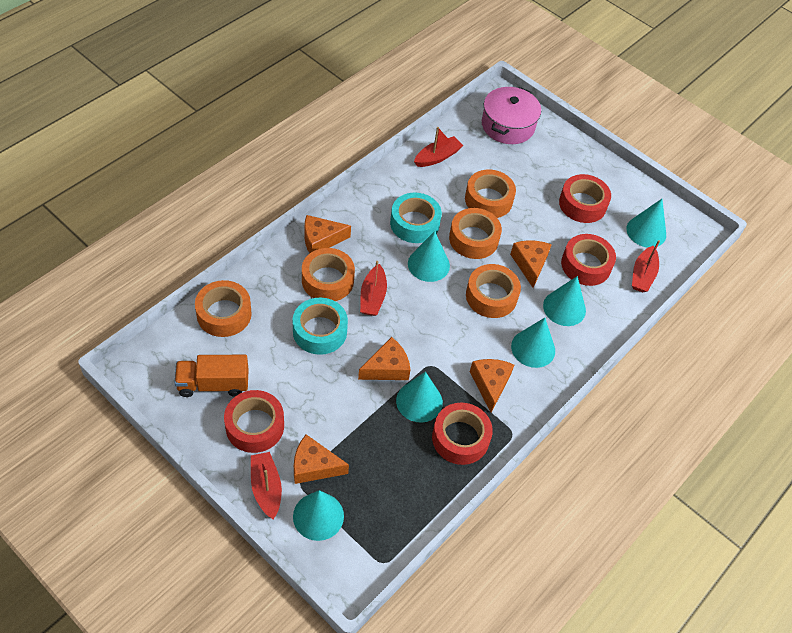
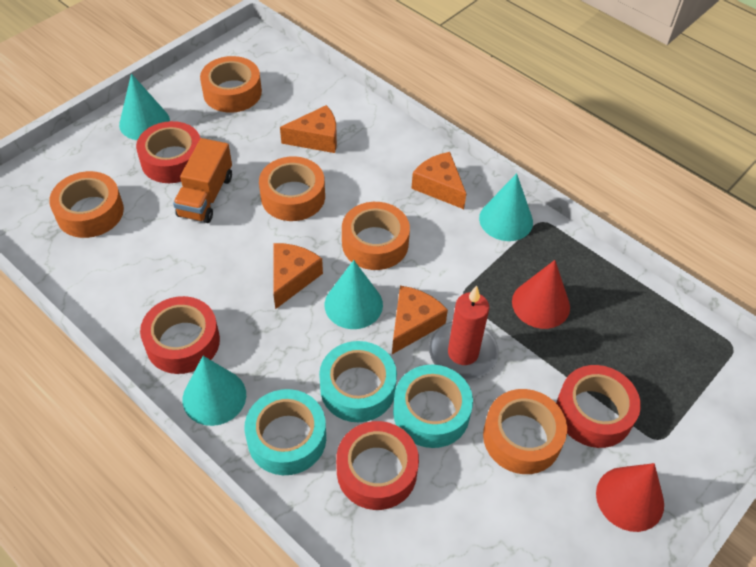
orange cheese: [294,435,349,484] [305,215,351,253] [358,337,410,380] [470,359,514,413] [510,240,552,288] = 5 -> [273,243,323,309] [280,105,337,153] [392,286,448,354] [411,152,466,209] = 4
pink pot: [482,87,541,144] = 1 -> none = 0
red boat: [251,452,282,519] [360,261,387,316] [414,127,463,167] [632,240,660,292] = 4 -> none = 0
red candle: none = 0 -> [429,286,499,380] = 1
red cone: none = 0 -> [512,260,570,329] [596,463,664,532] = 2
turquoise cone: [293,490,344,541] [396,372,443,423] [408,231,450,282] [511,318,555,368] [543,276,586,326] [626,199,666,248] = 6 -> [119,74,170,140] [183,356,246,426] [325,260,383,329] [479,173,533,241] = 4
turquoise tape: [293,298,348,355] [390,193,442,243] = 2 -> [244,389,326,475] [319,341,397,422] [393,365,473,448] = 3

